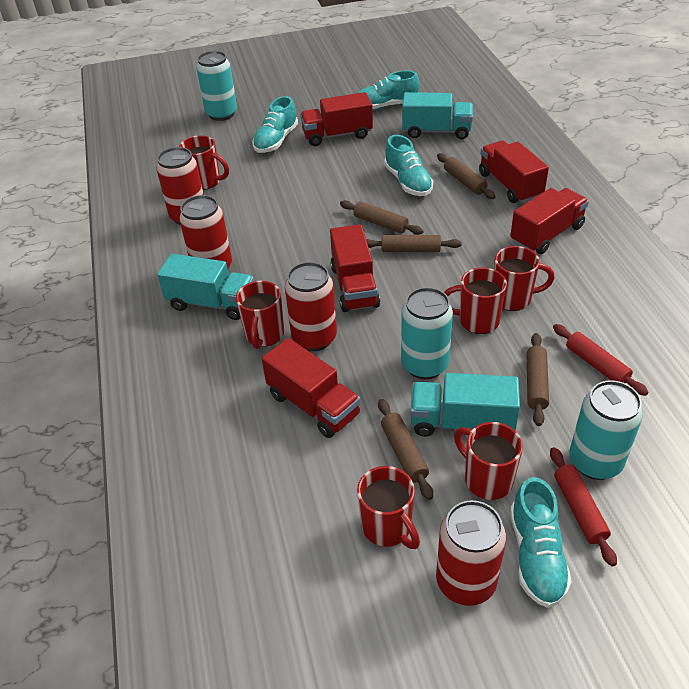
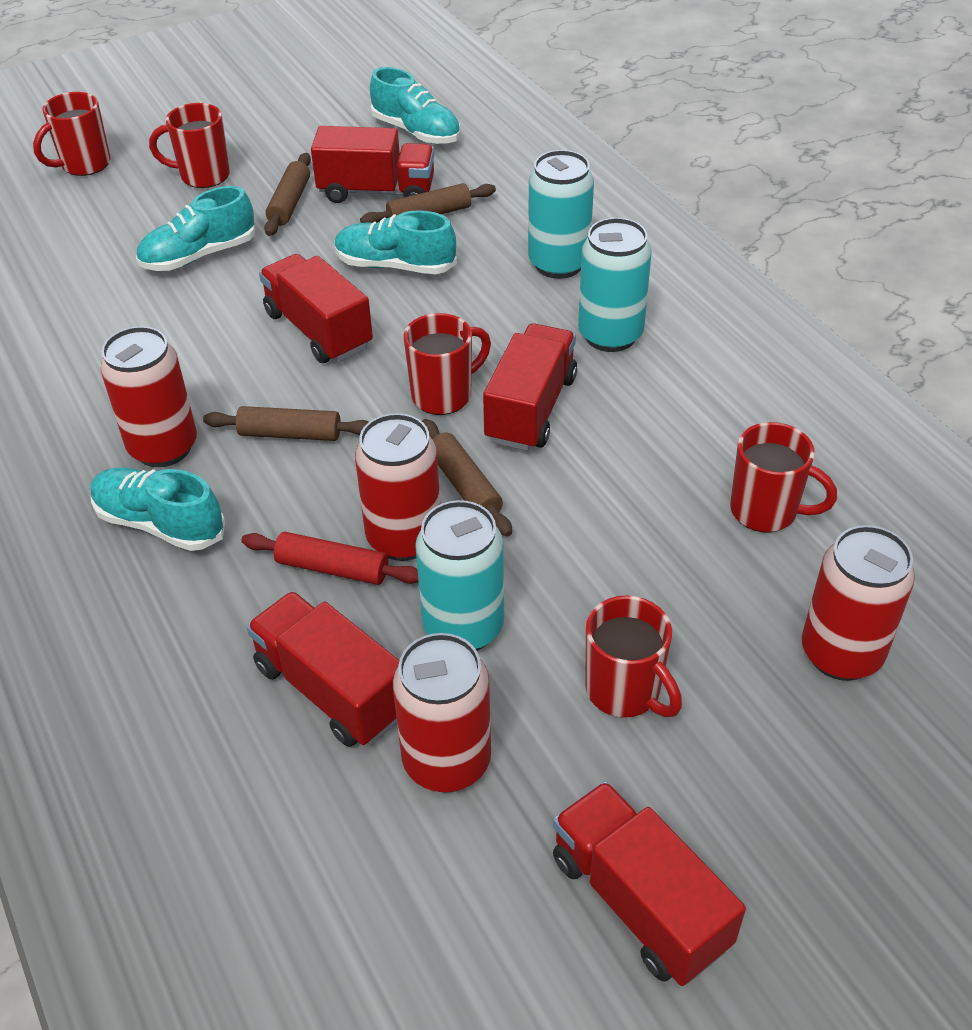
brown rolling pin: [340,200,424,235] [366,235,462,252] [378,399,433,500] [437,153,496,199] [527,333,549,426] = 5 -> [203,406,369,441] [264,153,311,236] [360,183,496,223] [422,419,512,537] = 4
red mug: [179,135,229,190] [236,281,284,349] [357,466,420,549] [444,268,507,334] [454,422,523,500] [494,246,555,311] = 6 -> [33,92,110,176] [149,103,230,188] [404,313,491,415] [586,595,682,718] [730,422,837,533] = 5
red rolling pin: [550,447,617,567] [553,324,649,396] = 2 -> [241,532,419,585] = 1
turquoise truck: [157,254,254,320] [402,92,473,139] [410,373,520,437] = 3 -> none = 0

